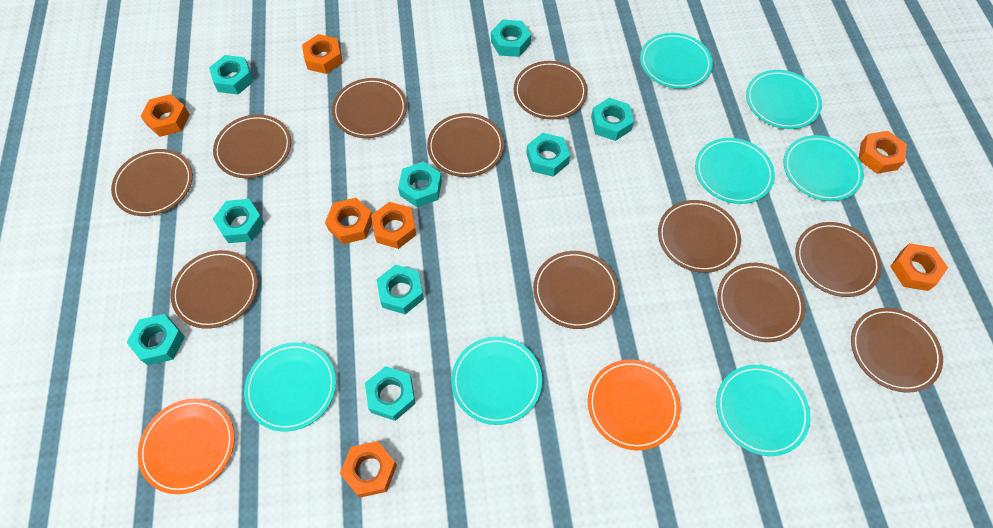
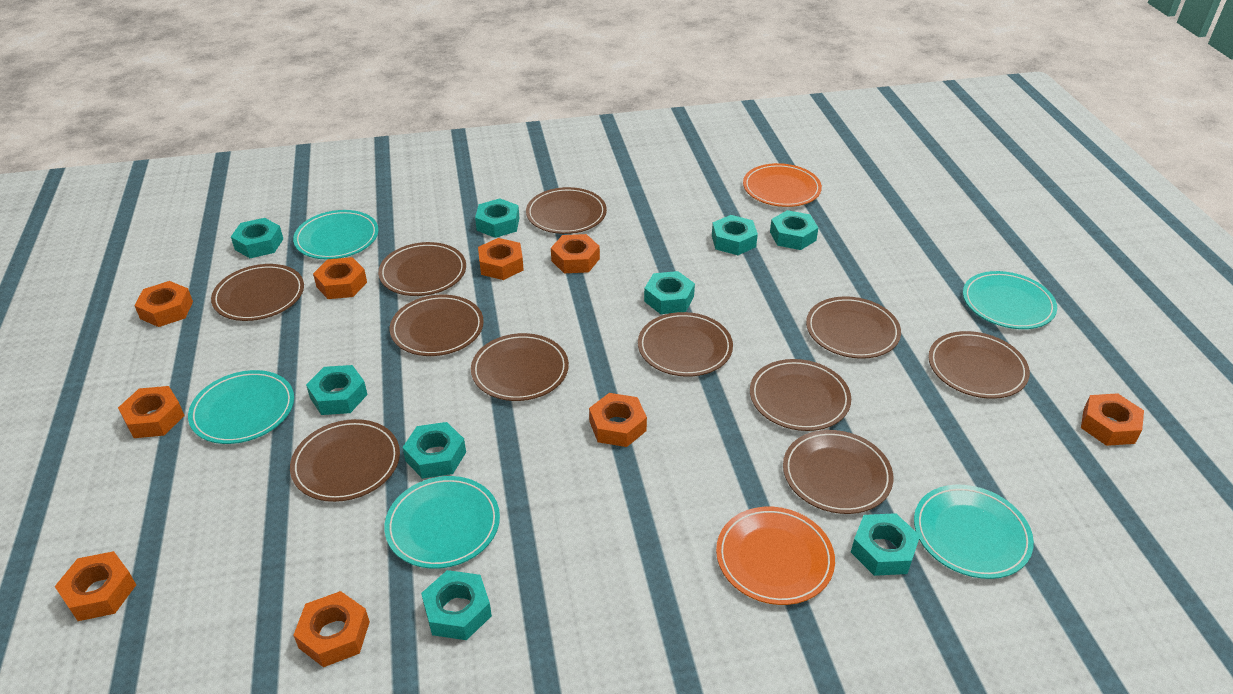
orange nut: [140,94,190,137] [302,34,343,74] [325,198,372,244] [340,441,397,498] [371,202,416,249] [859,131,907,174] [890,243,948,291] = 7 -> [54,551,136,621] [118,386,185,438] [134,281,193,327] [293,591,370,667] [313,257,367,299] [478,238,524,280] [551,234,600,273] [589,393,647,447] [1081,393,1144,446] = 9
turquoise plate: [244,343,336,432] [451,337,542,425] [640,33,713,89] [695,138,775,204] [716,365,810,456] [746,70,822,129] [783,135,864,201] = 7 -> [188,370,294,444] [293,210,379,259] [384,476,500,569] [914,485,1034,579] [963,271,1057,329] = 5

